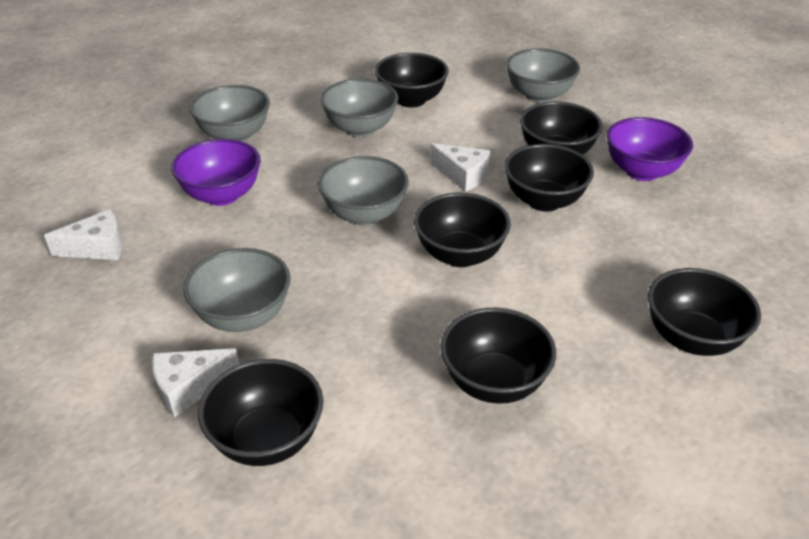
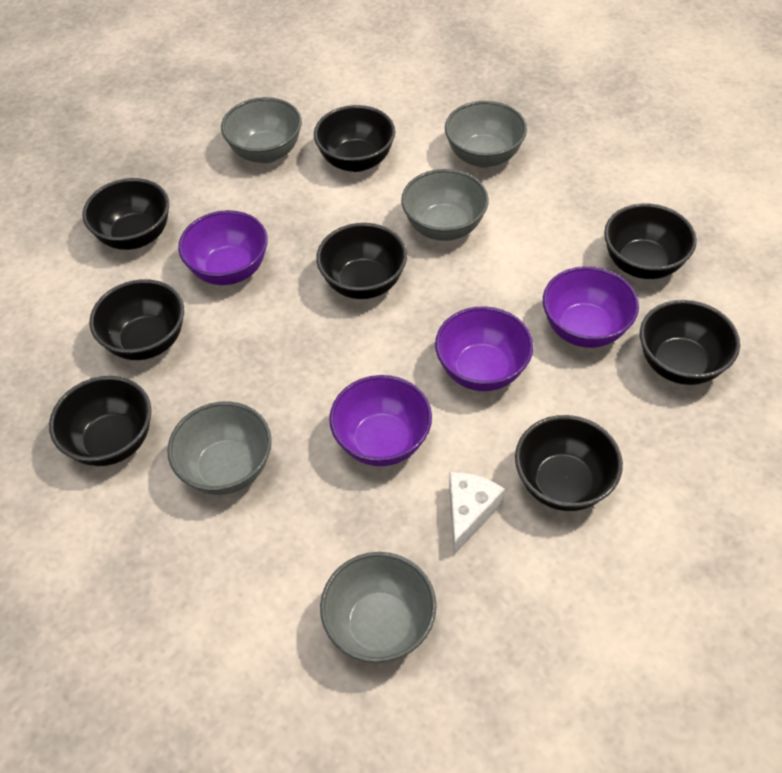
black bowl: [198,359,323,466] [375,53,449,108] [414,193,511,267] [440,308,556,404] [504,144,594,212] [520,101,603,155] [648,268,761,356] = 7 -> [49,376,151,466] [82,178,169,250] [89,279,184,360] [314,105,395,172] [316,223,407,299] [515,415,623,511] [604,204,697,279] [640,300,740,385] = 8
purple bowl: [171,139,261,206] [607,117,693,181] = 2 -> [178,210,268,285] [329,375,432,466] [435,306,533,391] [543,266,639,348] = 4
white cheese: [44,209,122,260] [152,348,239,418] [430,143,490,192] = 3 -> [449,472,505,555] = 1

